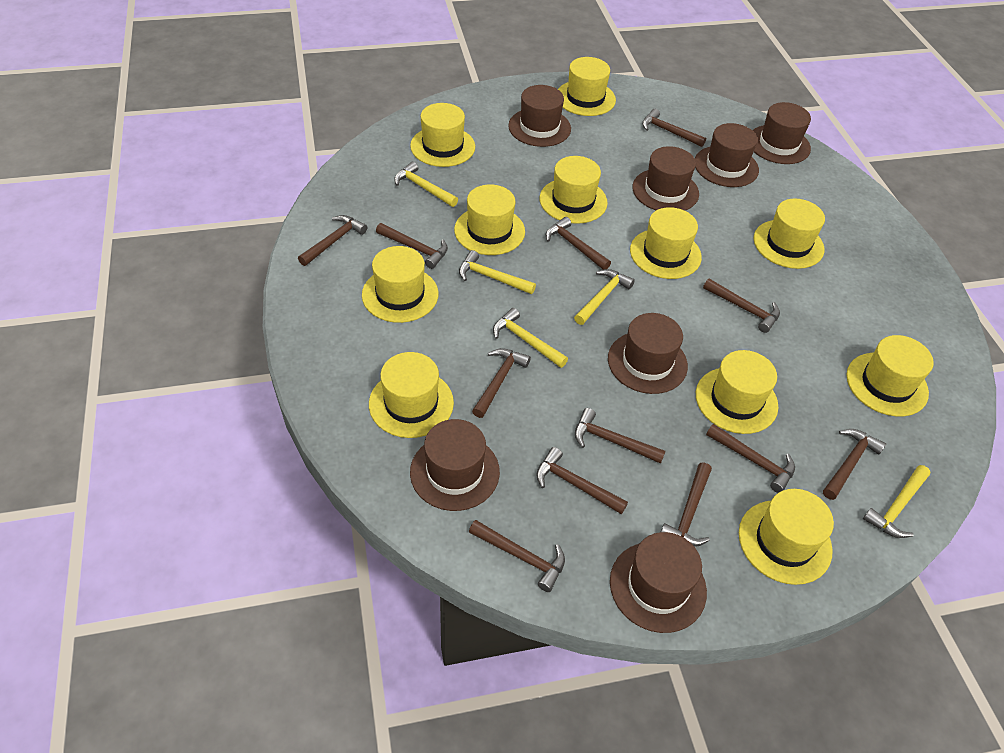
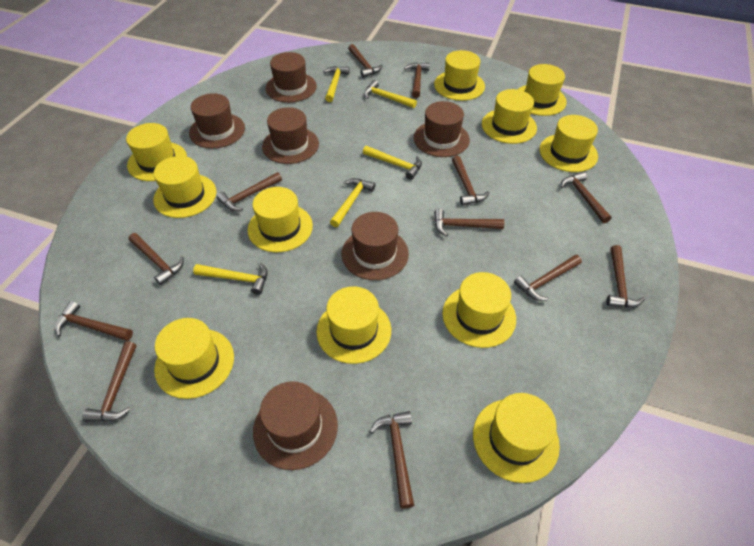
brown hat: [410,419,500,511] [508,85,571,147] [608,313,688,394] [610,532,707,633] [632,146,699,211] [695,123,759,187] [752,102,811,164] = 7 -> [189,93,245,149] [253,381,338,470] [262,107,319,164] [266,52,317,103] [341,212,409,280] [414,101,470,157] = 6

